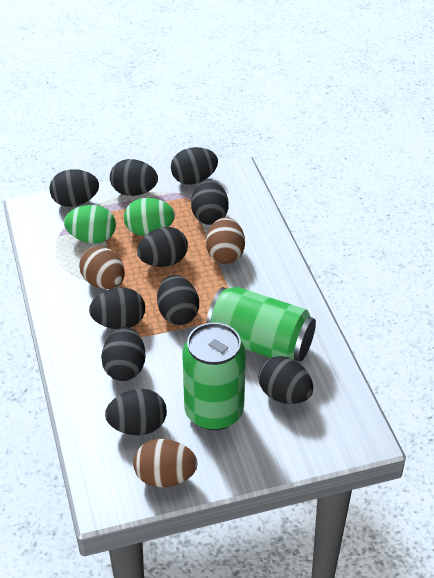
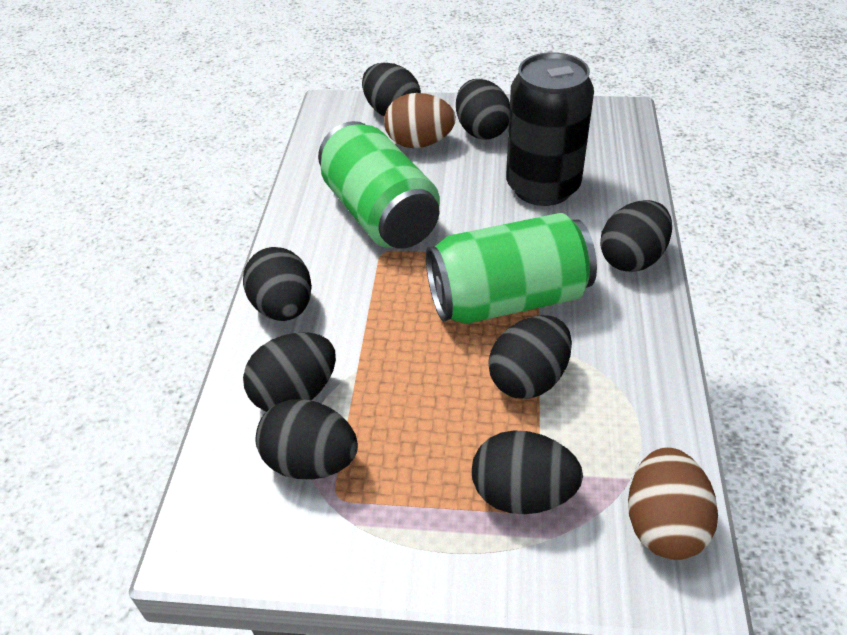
black can: none = 0 -> [506,52,594,206] = 1
black egg: [49,169,99,207] [89,287,145,329] [101,327,146,381] [105,389,167,435] [110,159,158,196] [137,227,188,267] [157,275,199,325] [171,147,218,185] [191,180,229,225] [258,356,313,404] = 10 -> [243,247,312,321] [243,332,336,412] [256,399,358,479] [362,63,421,116] [456,79,510,140] [472,430,583,514] [488,315,572,399] [600,200,672,272] = 8
brown egg: [79,246,125,289] [133,439,197,487] [206,217,245,264] = 3 -> [384,93,456,148] [628,447,718,560] = 2
green egg: [64,205,116,243] [124,198,175,236] = 2 -> none = 0

